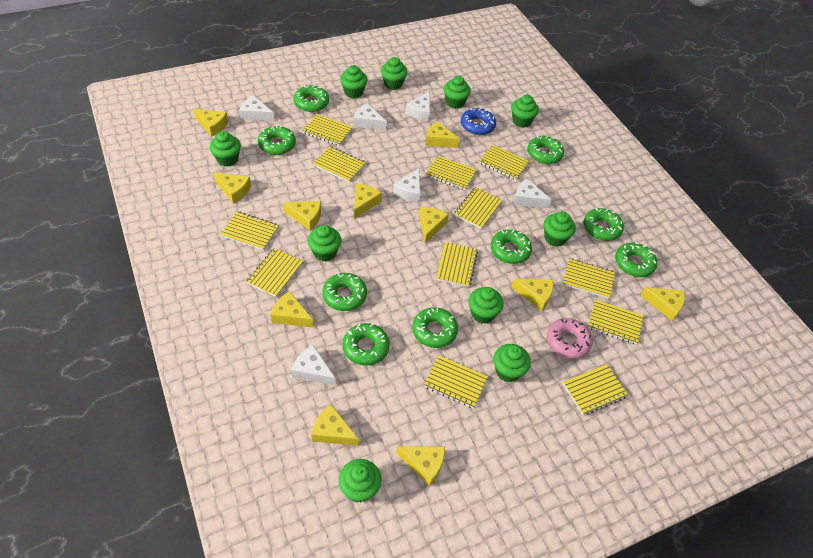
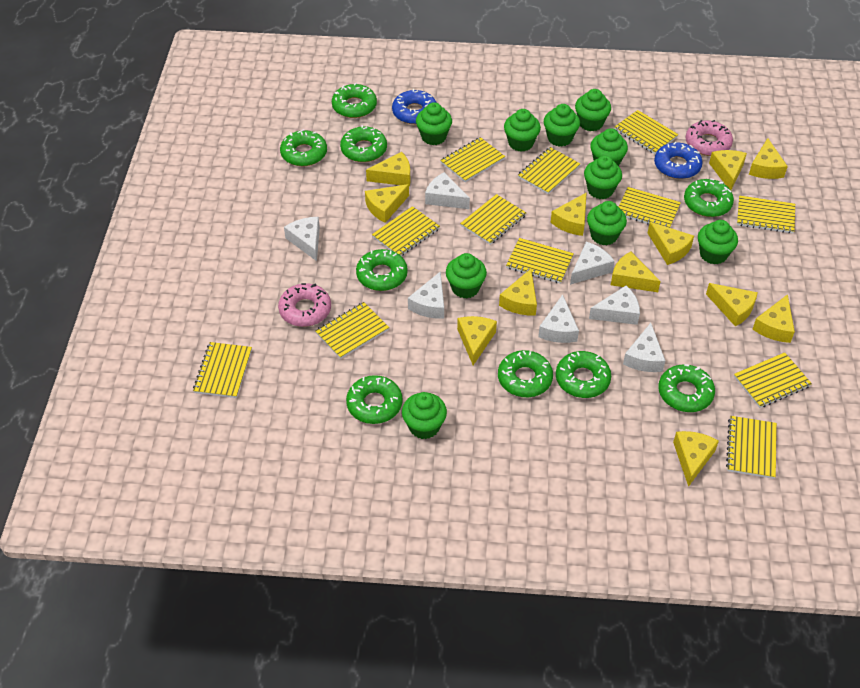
blue donut: [461,108,496,135] = 1 -> [392,89,437,124] [654,142,703,179] = 2
pink donut: [547,318,593,359] = 1 -> [278,283,331,327] [686,120,733,156] = 2
white cheese: [239,96,274,121] [291,345,336,385] [354,103,387,130] [393,168,420,202] [406,91,430,121] [514,179,552,208] = 6 -> [284,217,320,261] [408,271,444,319] [425,172,470,209] [538,294,579,343] [570,241,615,285] [589,286,640,325] [623,323,665,372] = 7
yellow cheese: [193,109,228,136] [213,172,251,204] [270,291,313,327] [283,201,321,231] [311,405,359,446] [354,183,382,219] [396,446,445,487] [419,207,449,244] [425,121,460,148] [511,279,553,311] [640,287,685,321] = 11 -> [365,184,409,223] [366,152,410,186] [457,316,497,365] [499,269,537,316] [551,192,587,236] [611,252,661,292] [648,222,694,265] [673,431,719,487] [706,283,758,326] [709,150,747,190] [749,138,788,179] [753,294,795,343] = 12

